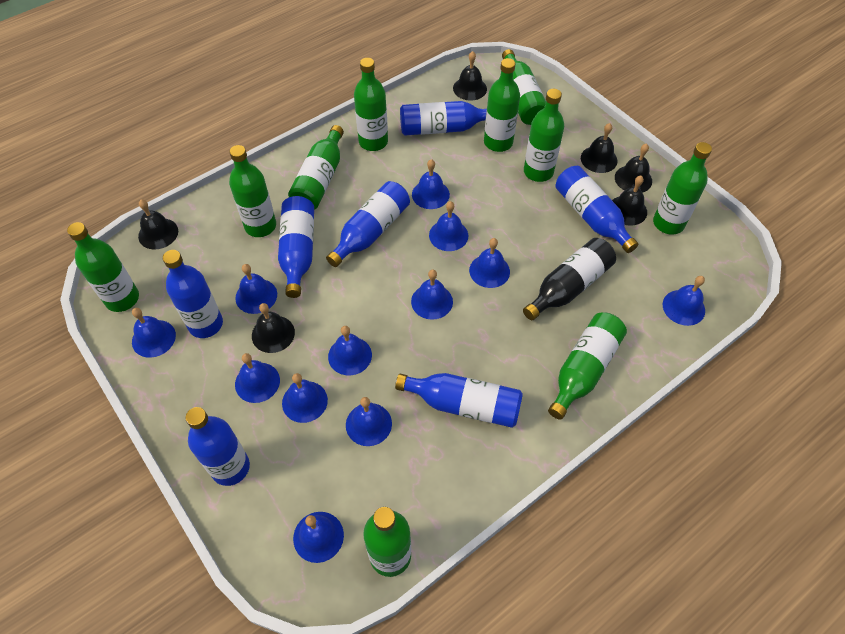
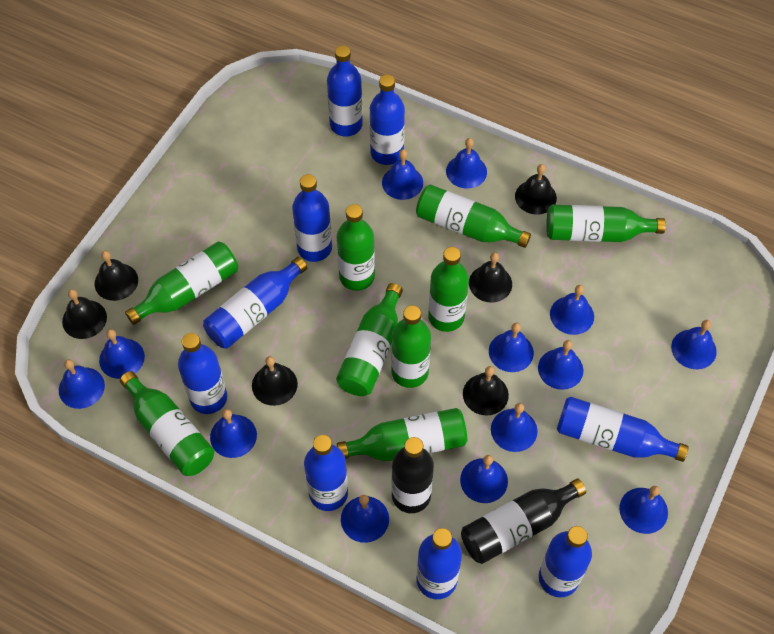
black bottle: [523,238,616,320] = 1 -> [392,437,434,513] [461,479,586,564] = 2
blue bell: [132,308,176,358] [235,264,277,314] [235,353,280,403] [282,373,328,423] [293,512,344,563] [328,326,372,375] [346,397,392,446] [411,270,453,320] [412,159,450,209] [429,201,468,251] [469,238,510,288] [663,276,705,326] = 12 -> [59,359,105,409] [99,329,145,379] [210,409,257,458] [341,495,389,543] [382,149,423,200] [446,138,487,189] [460,455,508,503] [489,323,534,372] [491,403,537,452] [538,340,583,390] [550,285,594,335] [619,486,668,534] [671,320,717,369] = 13
blue bottle: [163,250,223,338] [185,407,250,486] [278,196,314,298] [326,181,410,267] [395,373,523,428] [400,101,487,135] [556,166,638,253] = 7 -> [178,333,227,414] [203,257,307,349] [292,174,332,262] [304,435,348,511] [327,45,363,136] [370,75,405,165] [417,528,462,599] [539,526,592,597] [557,396,689,462] = 9
green bottle: [67,222,139,312] [229,145,276,237] [288,125,344,210] [354,58,388,151] [363,507,411,577] [484,58,520,152] [502,49,546,125] [524,89,564,182] [548,313,627,420] [653,142,712,234] = 10 -> [120,371,214,476] [125,241,238,325] [336,283,403,396] [337,204,375,291] [337,408,467,461] [391,305,431,388] [416,185,531,248] [428,247,469,332] [546,205,666,242] = 9

